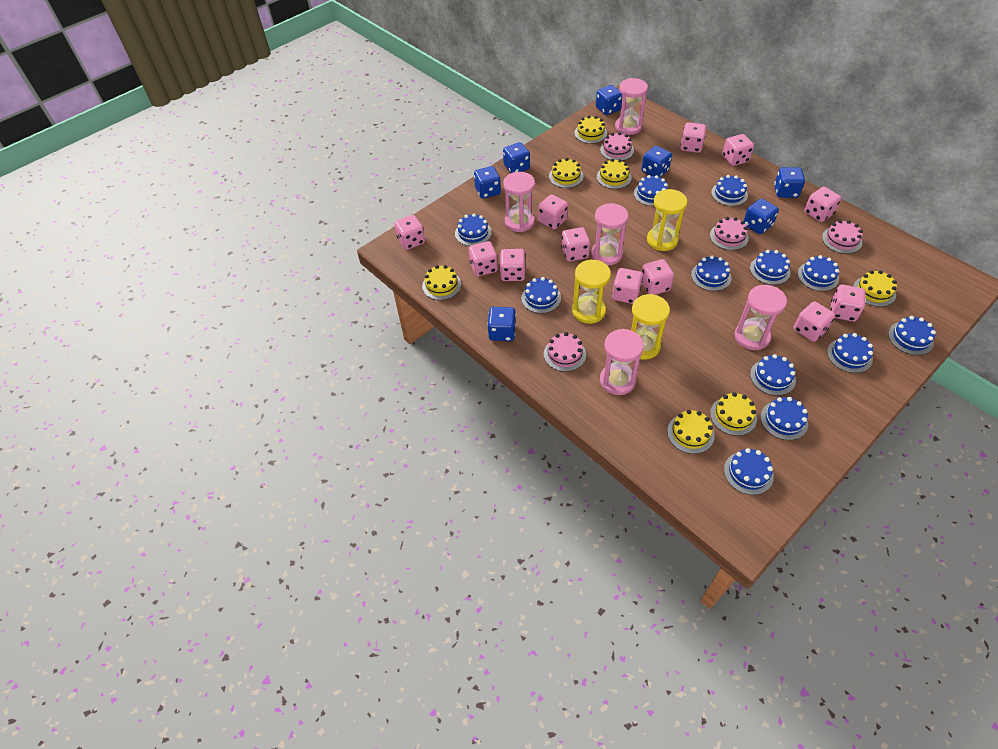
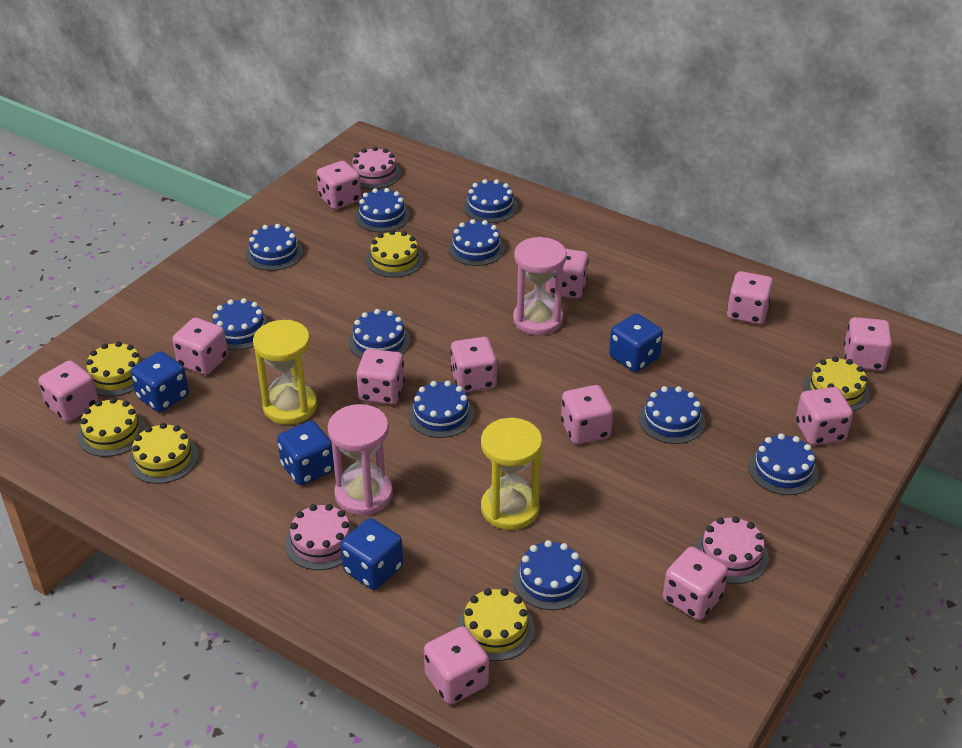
blue cake: [455,213,492,246] [521,277,561,313] [634,175,668,206] [691,255,732,291] [711,175,748,206] [724,448,774,495] [750,250,791,285] [750,354,796,396] [760,397,808,440] [798,255,839,291] [827,333,873,373] [888,316,936,355] = 12 -> [213,298,269,350] [245,224,303,271] [348,309,411,359] [355,188,410,232] [408,381,474,438] [448,219,505,266] [463,179,518,223] [513,540,588,610] [639,386,705,444] [748,433,819,495] = 10
blue dice: [474,166,501,199] [487,307,516,341] [503,142,530,173] [596,85,622,115] [642,146,672,177] [744,199,779,234] [774,167,805,198] = 7 -> [130,351,189,412] [277,421,334,485] [340,518,403,590] [609,313,663,372] = 4
pink cake: [544,332,586,372] [600,132,634,161] [710,217,749,250] [822,220,863,254] = 4 -> [285,504,355,570] [352,147,401,189] [695,516,769,584] = 3
pink hourglass: [503,172,535,232] [591,203,629,265] [600,329,644,395] [615,78,648,135] [735,285,787,350] = 5 -> [328,404,393,515] [513,237,567,335] = 2
yellow cake: [422,265,461,300] [549,158,583,188] [574,116,607,144] [597,159,632,189] [667,410,715,454] [710,392,757,436] [853,270,897,307] = 7 -> [78,398,146,457] [86,341,143,397] [129,423,198,484] [366,230,424,278] [457,588,535,661] [804,356,870,411] = 6
yellow hourglass: [572,260,611,324] [631,294,670,360] [647,189,687,251] = 3 -> [253,320,317,425] [481,418,542,530] = 2

